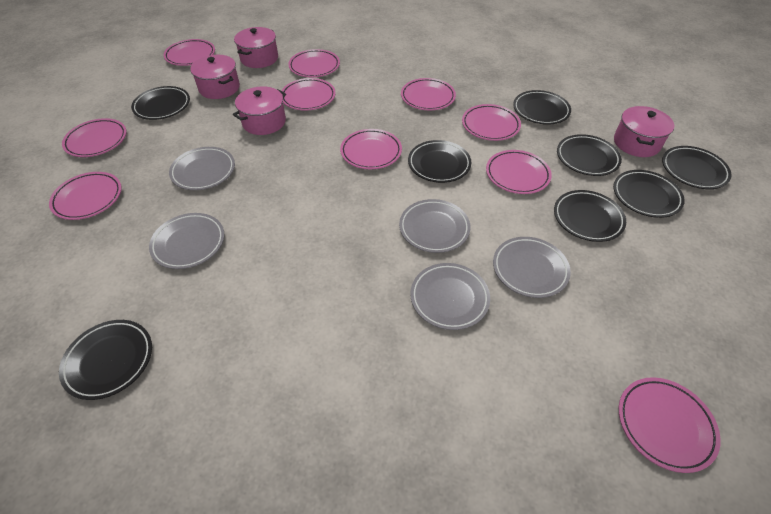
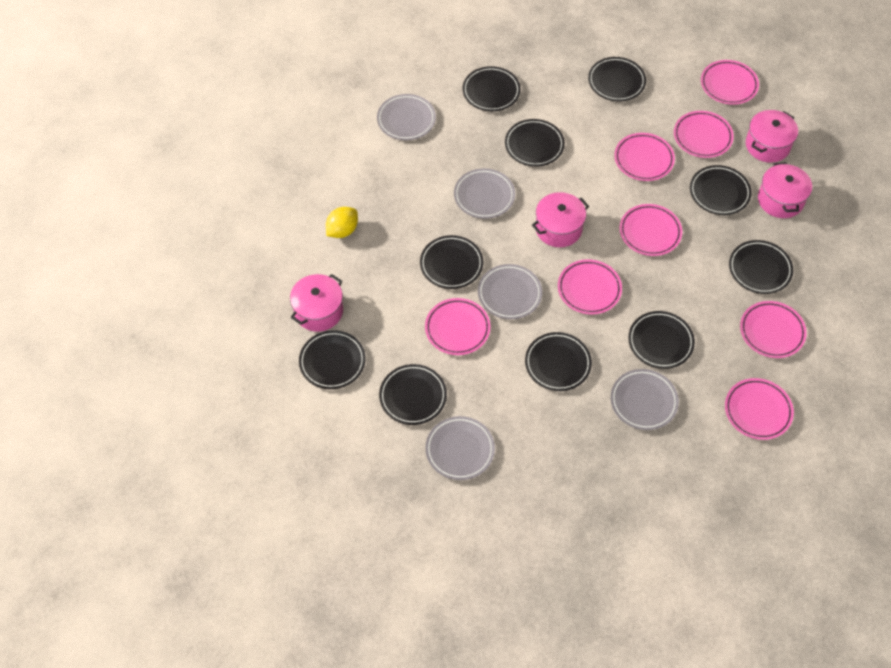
black plate: [59,320,152,400] [131,86,190,120] [408,140,471,183] [513,90,571,125] [554,190,626,242] [557,134,622,176] [613,170,685,218] [662,146,732,189] = 8 -> [299,330,366,389] [379,364,447,425] [420,235,483,289] [463,66,521,111] [505,119,565,167] [525,332,592,391] [588,57,646,101] [628,311,695,369] [690,165,752,215] [729,240,793,294] = 10
pink plate: [49,172,122,220] [62,118,127,157] [164,39,215,66] [282,78,336,111] [288,49,340,77] [340,129,402,169] [401,78,456,110] [462,104,521,141] [486,150,552,194] [619,377,721,473] = 10 -> [425,298,490,355] [558,259,622,315] [614,133,675,181] [620,204,682,256] [674,111,734,158] [701,60,759,105] [725,378,794,440] [740,301,807,358] = 8
yellow lemon: none = 0 -> [326,207,358,238] = 1

